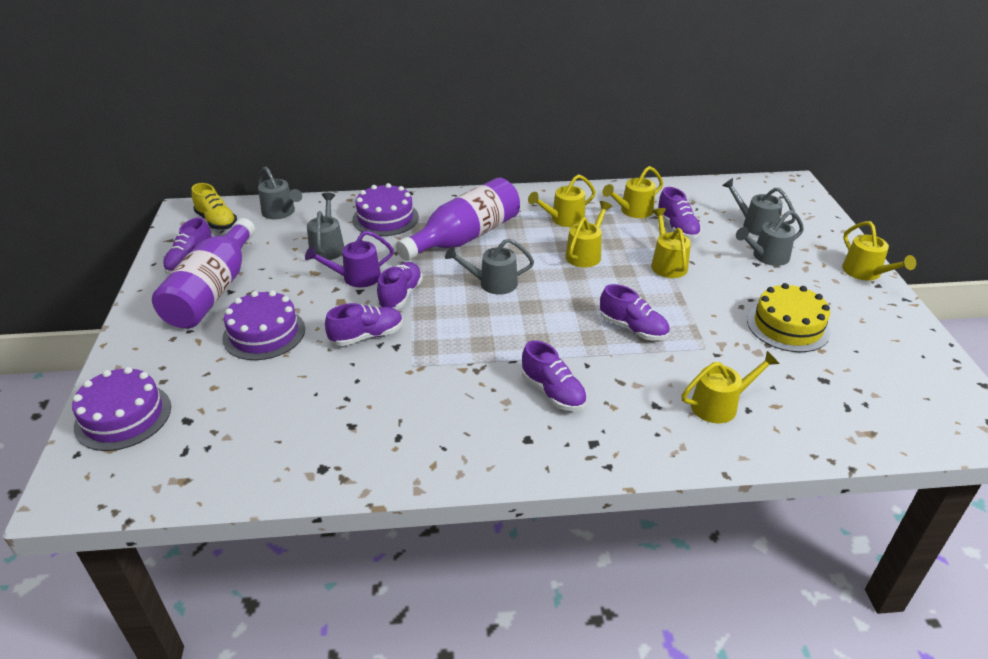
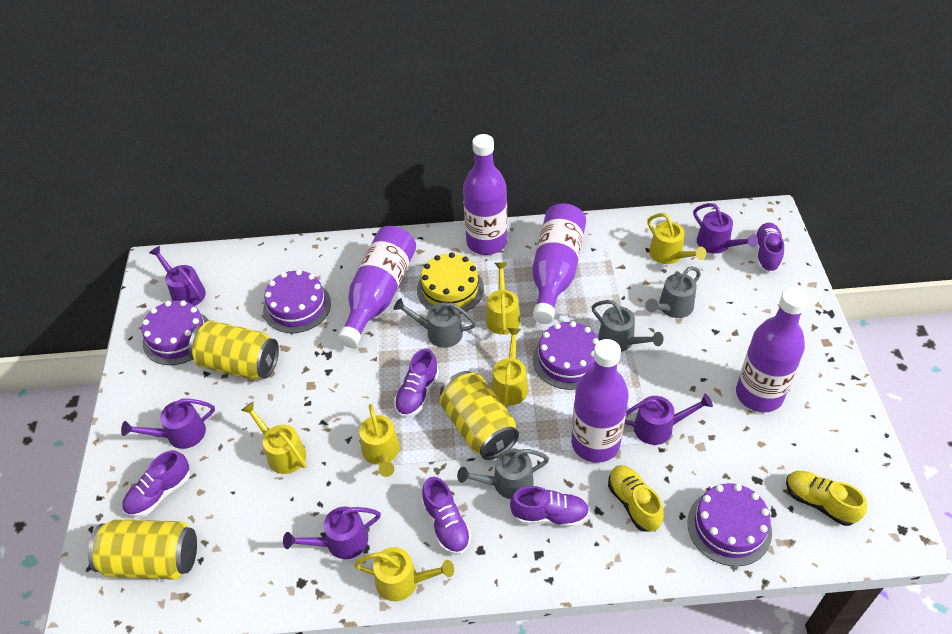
grey watering can: [257,167,302,219] [307,193,344,260] [445,238,534,295] [722,178,796,236] [736,210,804,266] = 5 -> [393,298,476,348] [457,449,549,499] [592,300,663,352] [645,266,701,318] = 4
purple bottle: [152,218,255,329] [396,177,520,261] = 2 -> [337,226,416,348] [463,134,507,255] [532,204,586,324] [571,339,629,463] [736,287,808,412] = 5
purple cake: [72,367,171,451] [222,290,305,360] [352,183,419,236] = 3 -> [142,300,209,365] [263,270,331,333] [533,321,599,390] [687,483,772,567] = 4
purple shoe: [163,218,212,275] [325,303,403,346] [377,262,423,309] [522,340,587,411] [600,284,670,341] [658,187,702,239] = 6 -> [122,450,190,517] [394,349,439,417] [422,477,472,555] [510,486,589,527] [754,223,784,272] = 5
purple watering can: [305,230,394,287] = 1 -> [121,399,215,449] [149,246,206,306] [283,507,381,559] [625,394,713,445] [693,203,758,254] = 5
yellow can: none = 0 -> [88,519,197,580] [189,320,279,380] [440,371,519,460] = 3
yellow shoe: [191,183,237,230] = 1 -> [608,465,664,532] [786,471,867,526] = 2

